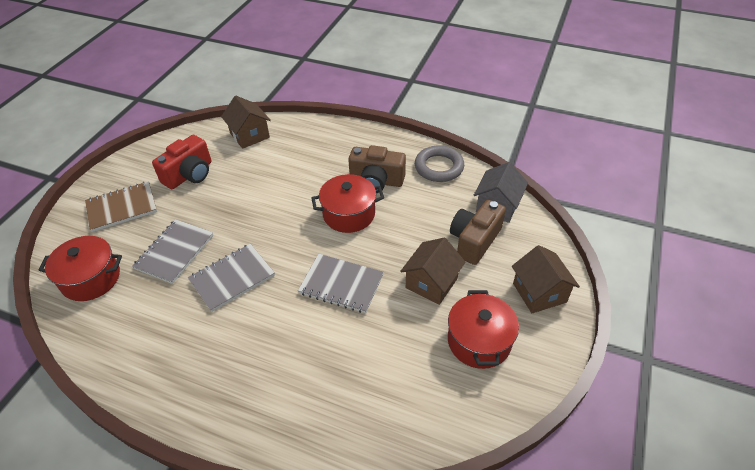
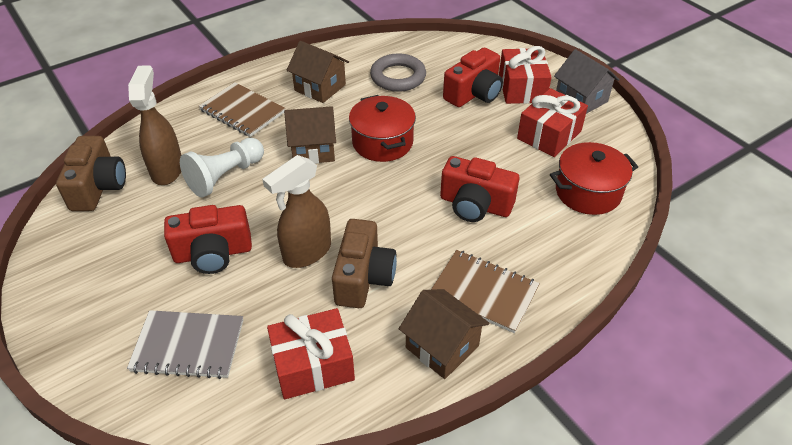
brown notebook: [85,181,157,232] = 1 -> [199,82,285,137] [431,250,540,333] = 2
brown spray bottle: none = 0 -> [128,65,182,185] [262,155,331,268] = 2
grey notebook: [132,219,213,284] [188,244,275,312] [298,254,384,313] = 3 -> [127,310,243,379] = 1
red camera: [152,135,211,189] = 1 -> [164,205,252,274] [440,156,519,222] [443,48,503,107] = 3
red gift: none = 0 -> [267,308,355,399] [499,46,552,104] [517,88,588,157] = 3
red pot: [38,236,122,301] [311,174,384,233] [448,290,519,369] = 3 -> [349,95,416,162] [550,142,638,215] = 2
white pawn: none = 0 -> [180,138,264,197] = 1

